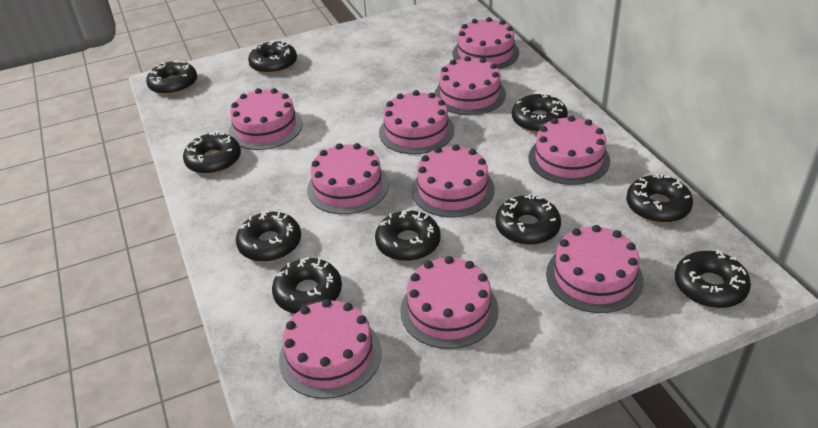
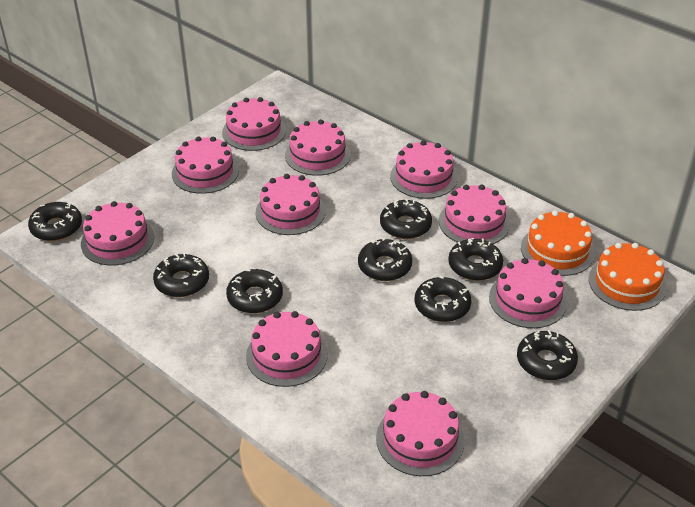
black donut: [146,60,197,95] [183,132,241,174] [236,211,301,262] [248,40,297,74] [272,257,342,314] [375,209,441,261] [495,195,561,245] [512,92,568,133] [626,174,693,223] [675,250,751,308] = 10 -> [28,202,82,241] [153,253,209,297] [226,269,283,313] [358,238,412,281] [380,199,432,239] [415,276,471,322] [448,238,503,281] [517,330,578,380] = 8
orange cake: none = 0 -> [521,210,595,276] [589,243,666,311] = 2

